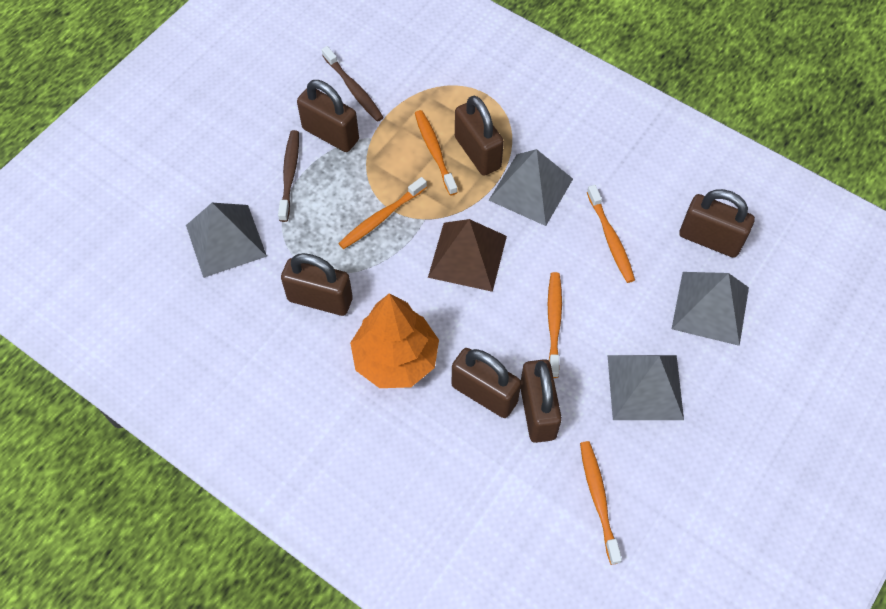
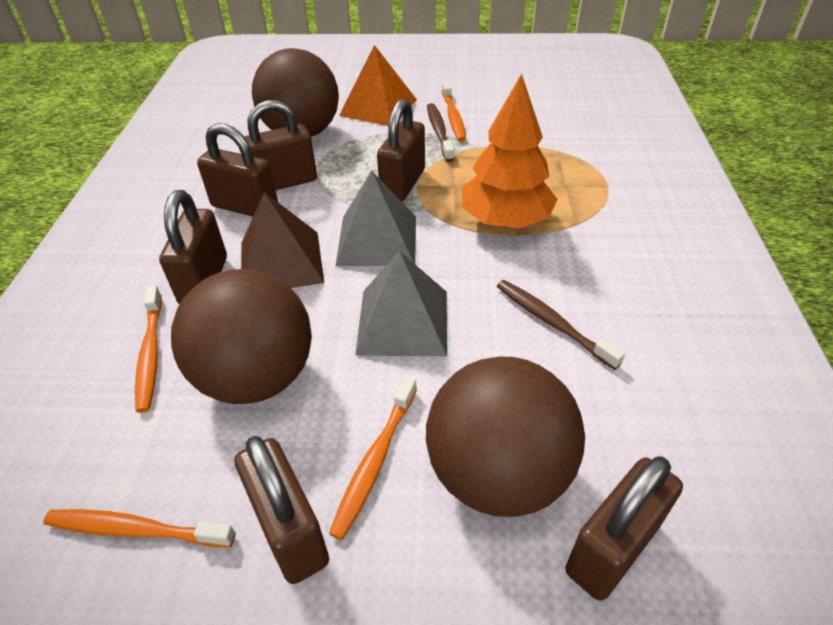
brown ball: none = 0 -> [171,269,312,404] [252,48,339,137] [426,357,585,517] = 3
grey pyramid: [186,203,267,278] [489,149,573,226] [608,355,684,420] [672,272,749,346] = 4 -> [336,170,416,266] [355,251,447,356] = 2
orange pyramid: none = 0 -> [339,45,417,126] = 1
orange toothbrush: [338,177,427,249] [415,110,458,195] [548,272,562,378] [580,441,622,565] [587,185,635,283] = 5 -> [43,509,236,548] [135,285,162,413] [329,376,417,540] [442,81,466,142] = 4

